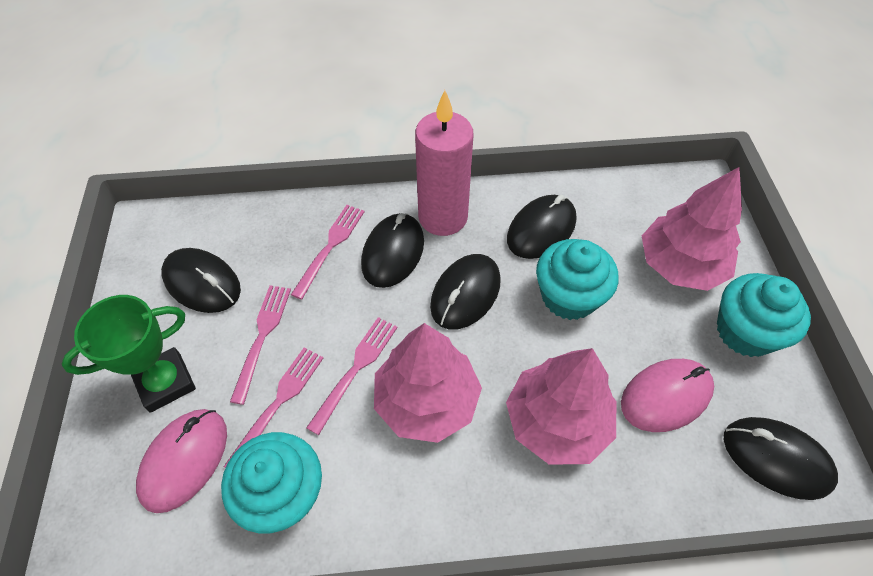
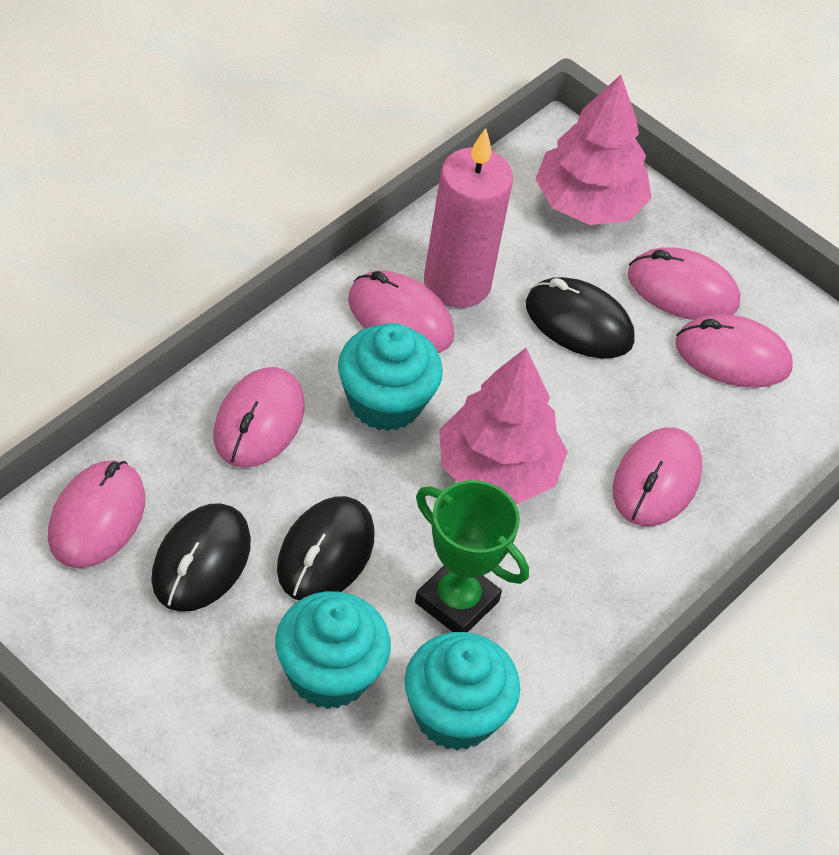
black mouse: [161,248,241,313] [361,213,424,288] [430,254,501,330] [507,195,576,259] [724,417,838,500] = 5 -> [151,503,251,612] [277,496,375,600] [526,277,635,358] = 3
pink fork: [224,348,323,468] [230,285,291,405] [291,205,365,300] [306,317,397,435] = 4 -> none = 0
pink mouse: [136,409,227,513] [621,359,714,432] = 2 -> [48,460,145,568] [213,367,305,468] [348,271,454,353] [613,427,702,526] [628,248,740,320] [676,314,793,388] = 6
pink tree: [374,323,482,443] [506,348,616,465] [642,167,742,291] = 3 -> [439,348,568,504] [535,75,652,225] = 2

